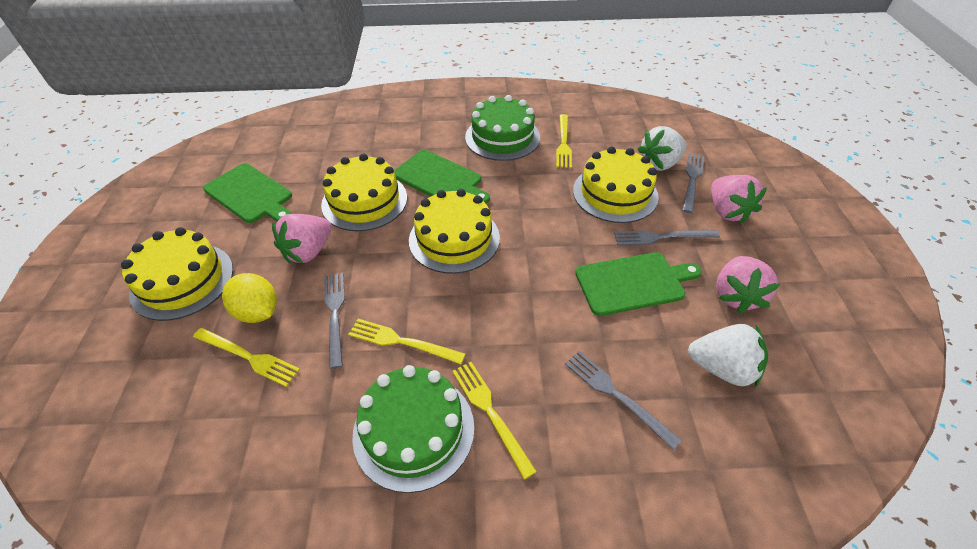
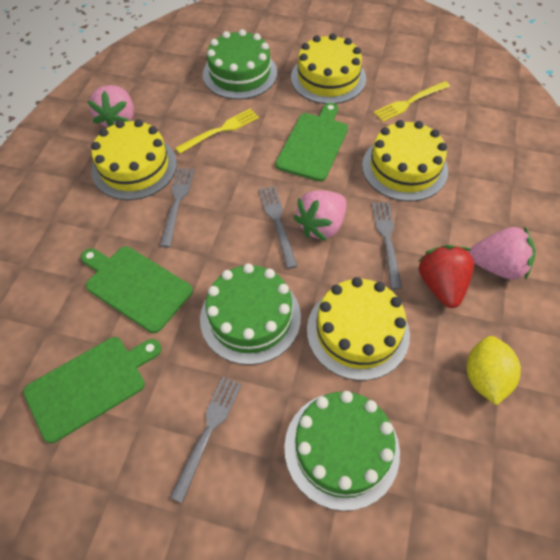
green cake: [352,365,474,493] [465,95,540,161] = 2 -> [200,263,301,365] [203,29,277,99] [284,391,400,511] = 3
red strawberry: none = 0 -> [418,245,474,308] = 1
white strawberry: [638,126,687,171] [688,324,768,388] = 2 -> none = 0
yellow fork: [193,328,300,387] [348,319,466,364] [452,362,537,479] [556,114,572,168] = 4 -> [175,108,259,154] [374,81,450,122] = 2

